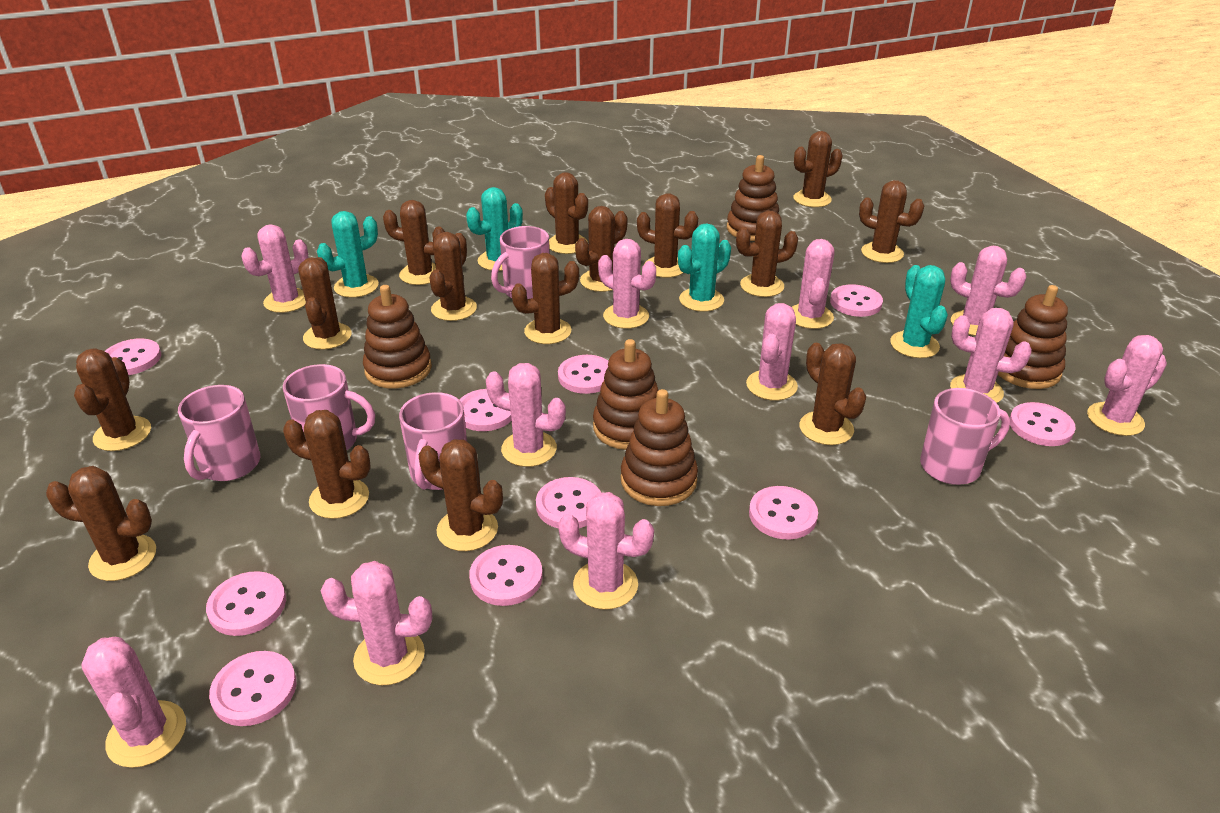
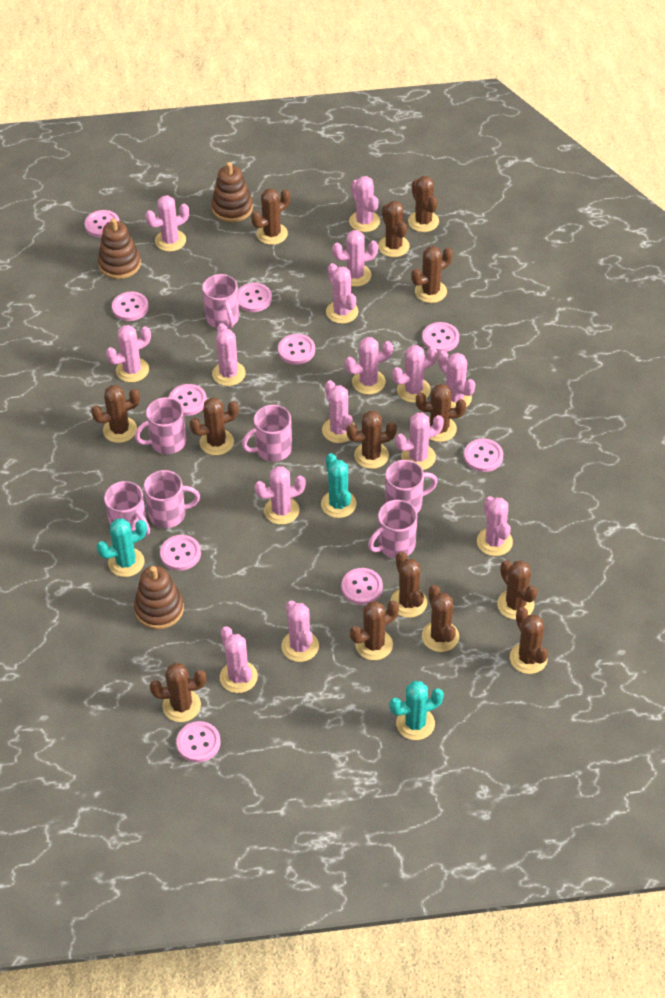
brown cactus: [46,466,156,581] [74,349,151,451] [283,410,371,519] [298,257,352,350] [383,200,445,285] [419,439,503,551] [429,232,477,321] [511,253,579,344] [545,172,588,254] [575,206,627,292] [637,193,698,278] [736,210,798,297] [793,131,842,207] [799,343,867,445] [859,180,924,263] = 15 -> [91,385,140,443] [150,663,206,722] [190,398,239,455] [251,188,290,245] [346,411,397,469] [350,601,399,660] [378,201,410,257] [390,551,427,618] [408,176,439,232] [411,246,453,303] [416,384,466,442] [422,585,459,652] [497,560,538,620] [510,607,548,674] = 14
brown stacking toy: [363,285,432,389] [593,339,658,450] [621,389,698,506] [727,155,779,241] [998,285,1068,389] = 5 -> [98,218,141,279] [134,566,184,629] [212,162,253,222] = 3
pink cactus: [81,637,186,768] [241,224,308,313] [321,561,432,685] [486,363,566,467] [558,492,654,610] [598,239,656,329] [746,303,798,401] [792,239,835,329] [950,246,1027,336] [950,308,1032,403] [1087,335,1167,436] = 11 -> [106,325,151,382] [145,195,189,252] [212,323,246,386] [220,626,258,693] [254,466,306,525] [281,601,319,662] [322,380,355,443] [326,263,359,324] [332,230,378,287] [345,337,393,395] [349,176,380,232] [392,345,437,403] [395,413,444,470] [438,350,476,408] [477,496,513,556] = 15
pink mug: [178,385,260,481] [283,364,375,450] [399,392,467,490] [491,226,549,299] [920,388,1010,485] = 5 -> [104,481,150,536] [135,397,186,454] [143,470,200,528] [202,274,239,328] [242,405,292,462] [368,500,418,558] [385,460,438,513] = 7
turquoise cactus: [317,211,379,298] [466,187,523,271] [678,223,731,312] [890,265,948,358] = 4 -> [97,518,147,577] [321,453,356,518] [389,681,444,740] = 3

